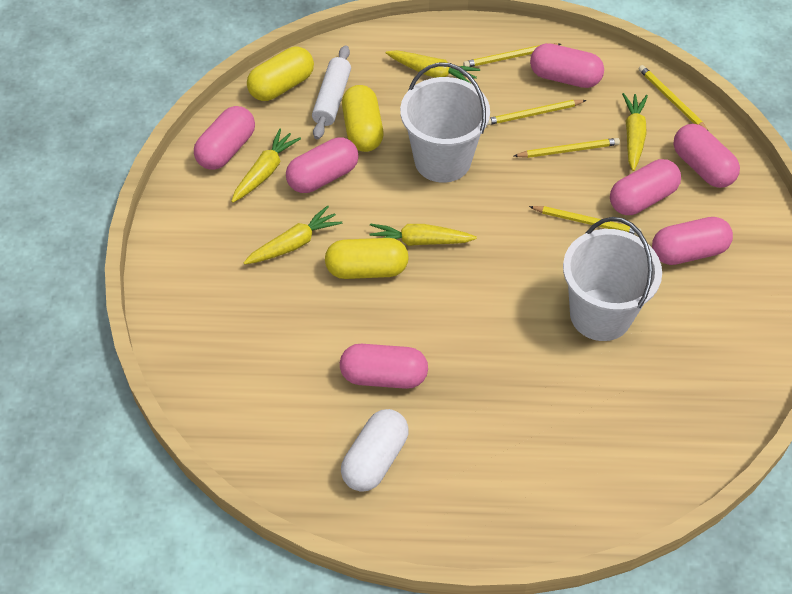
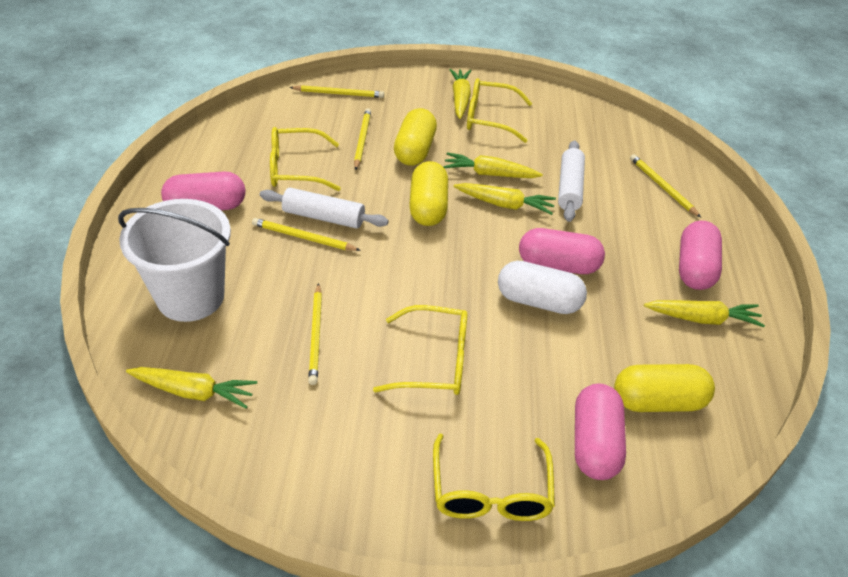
pink capsule: [194,106,255,170] [286,137,359,193] [340,344,428,389] [530,43,604,88] [610,159,681,215] [652,217,733,265] [673,124,740,188] = 7 -> [161,171,246,210] [519,228,605,274] [575,383,626,480] [679,221,722,290] = 4
white bucket: [400,62,490,183] [563,217,662,341] = 2 -> [118,199,231,322] = 1
white rolling pin: [312,45,351,139] = 1 -> [260,188,389,229] [558,140,585,222] = 2
yellow glasses: none = 0 -> [270,127,341,191] [373,305,468,395] [433,434,555,521] [467,78,532,143] = 4

